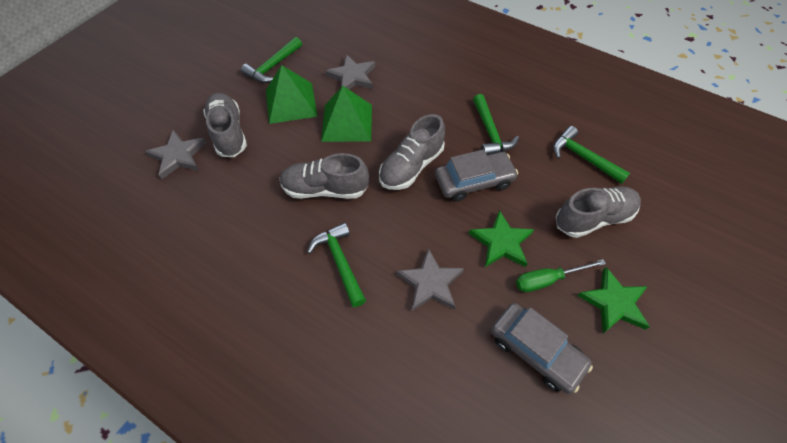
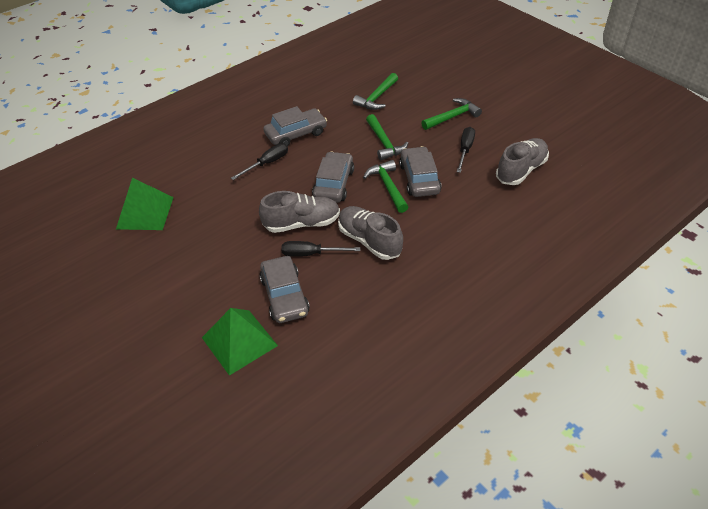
black screwdriver: none = 0 -> [231,143,288,180] [282,241,360,257] [457,127,475,173] = 3
green screwdriver: [516,259,606,292] = 1 -> none = 0
green star: [469,210,534,267] [577,267,650,333] = 2 -> none = 0
grey car: [435,150,518,202] [491,303,593,394] = 2 -> [259,256,310,323] [263,106,327,147] [312,151,354,203] [399,146,441,197] = 4
grey shoe: [203,93,247,157] [279,153,369,199] [379,114,445,190] [556,186,641,238] = 4 -> [259,191,340,233] [338,206,403,260] [496,138,549,185] = 3
grey star: [145,130,206,179] [325,54,375,89] [396,248,464,311] = 3 -> none = 0

